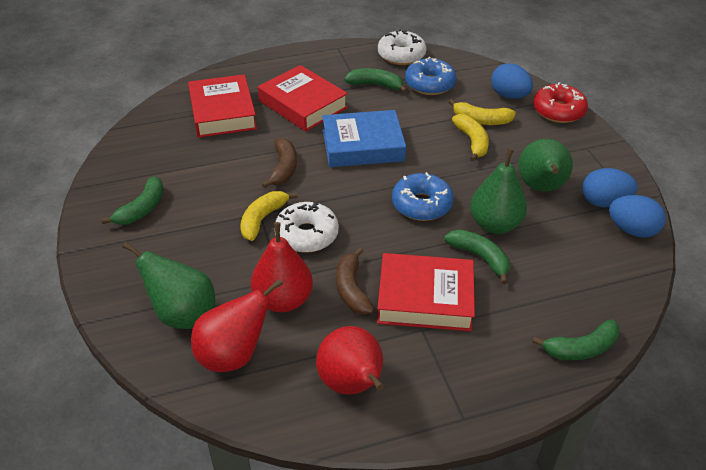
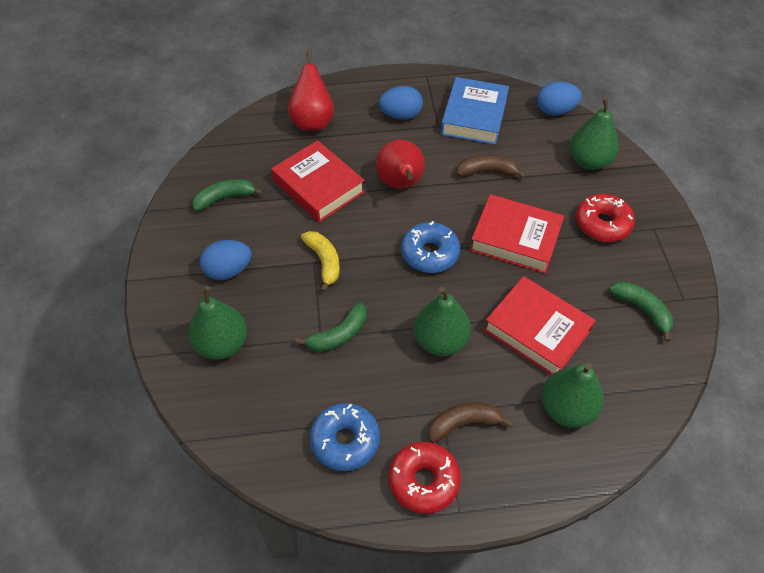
green banana: [101,177,164,225] [344,68,407,93] [444,229,510,284] [532,319,620,360] = 4 -> [192,179,263,211] [295,302,367,352] [609,281,673,342] = 3
green pear: [122,242,216,329] [470,148,527,234] [518,139,573,192] = 3 -> [189,286,247,360] [414,287,471,356] [541,363,604,428] [569,98,619,170] = 4
red donut: [533,82,588,123] = 1 -> [388,442,461,514] [576,194,635,242] = 2
red pear: [191,279,283,372] [251,222,313,312] [316,326,384,395] = 3 -> [288,50,334,131] [376,139,425,189] = 2
white donut: [274,202,339,253] [378,29,427,65] = 2 -> none = 0
yellow banana: [240,191,297,241] [449,99,516,125] [452,114,489,161] = 3 -> [301,231,340,292] = 1

